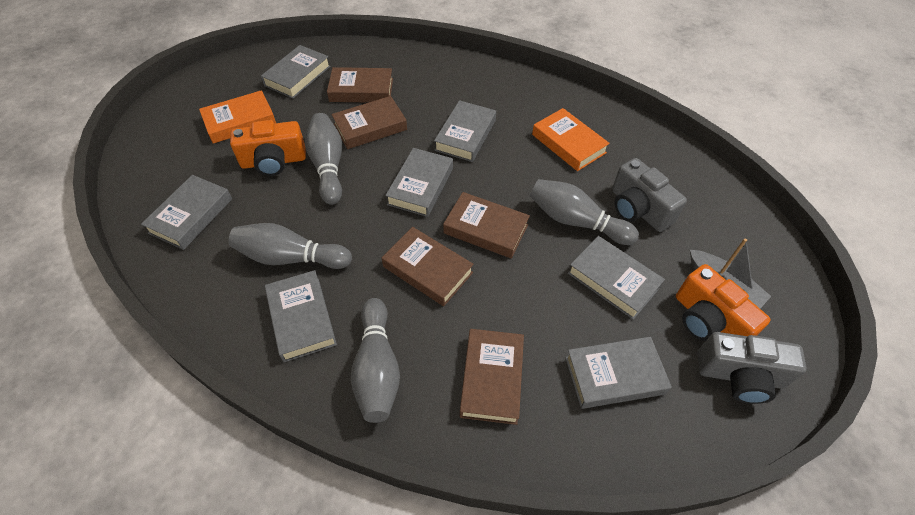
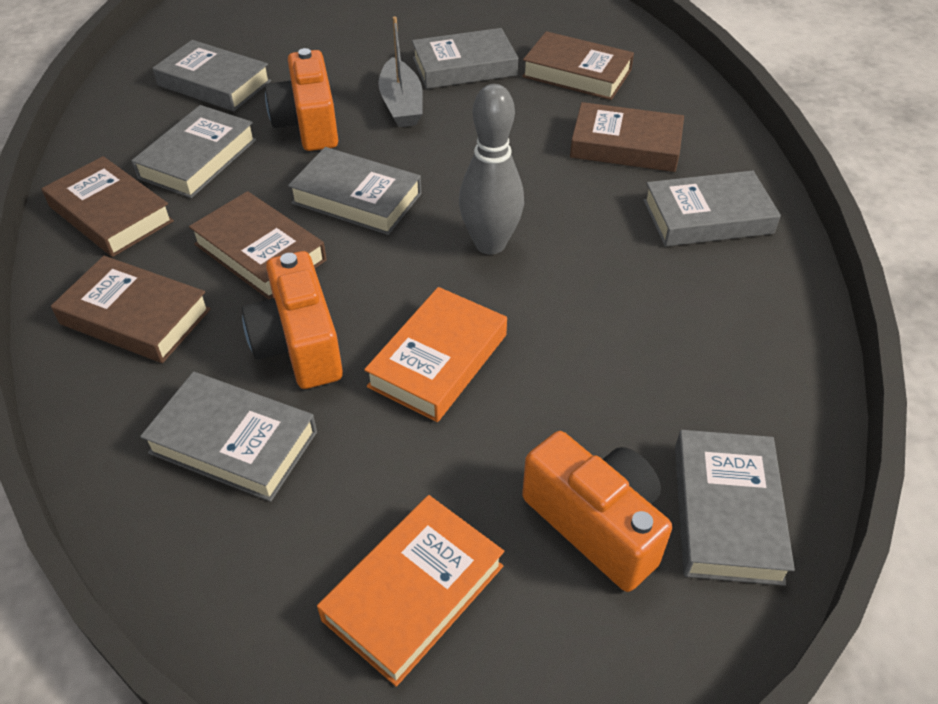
grey bowling pin: [229,223,352,269] [305,113,342,205] [351,298,400,423] [530,179,639,245] = 4 -> [459,84,524,255] = 1
grey camera: [612,158,687,232] [698,332,807,404] = 2 -> none = 0
orange camera: [230,120,306,176] [676,264,771,341] = 2 -> [242,251,343,389] [265,48,338,151] [522,431,672,592] = 3

